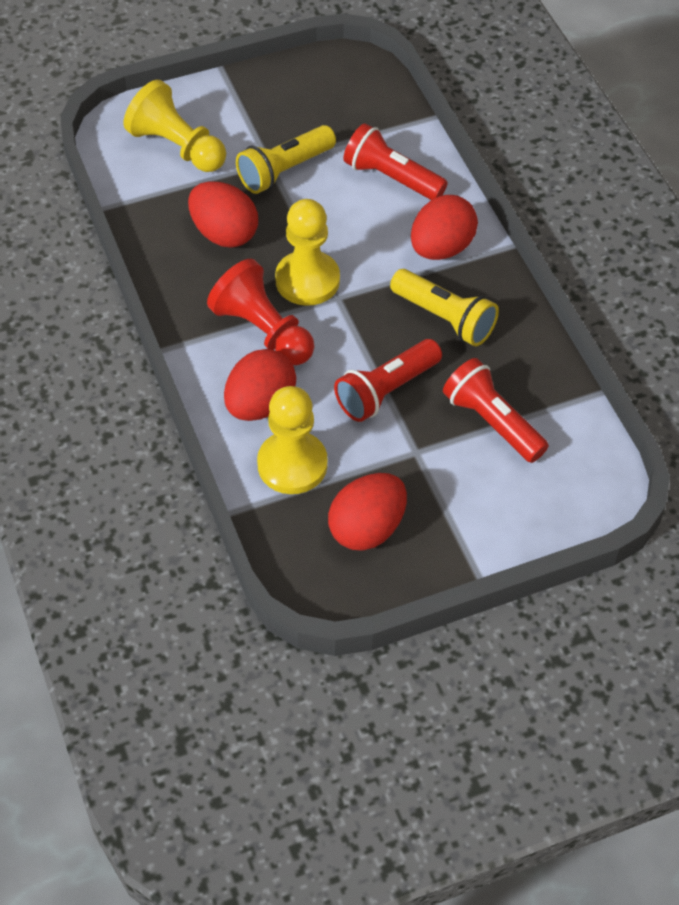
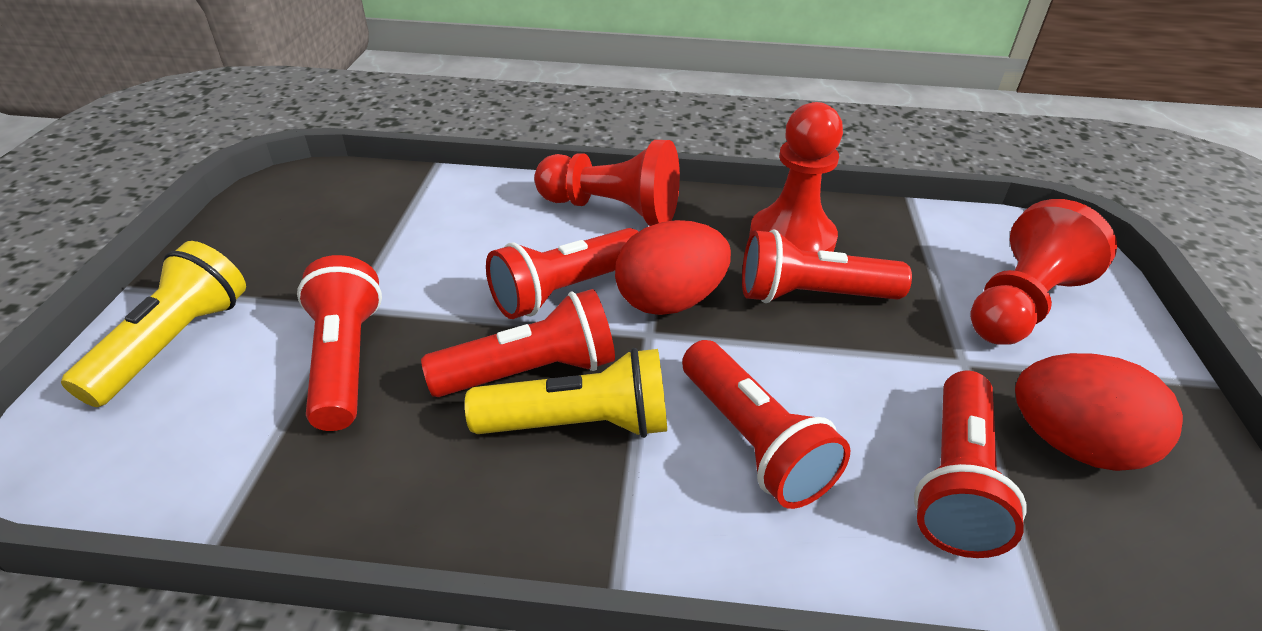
red egg: [188,181,258,248] [224,349,296,421] [328,473,407,551] [411,195,478,260] = 4 -> [615,220,731,315] [1015,353,1183,471] = 2
red flashlight: [334,339,442,422] [343,123,448,200] [443,358,549,463] = 3 -> [297,255,382,431] [421,289,615,397] [486,228,639,319] [682,340,851,509] [742,229,912,303] [914,371,1027,558] = 6
red pawn: [207,259,314,365] = 1 -> [534,140,680,226] [749,102,843,252] [970,199,1117,345] = 3
yellow pawn: [124,80,226,172] [257,386,328,494] [275,199,340,306] = 3 -> none = 0

